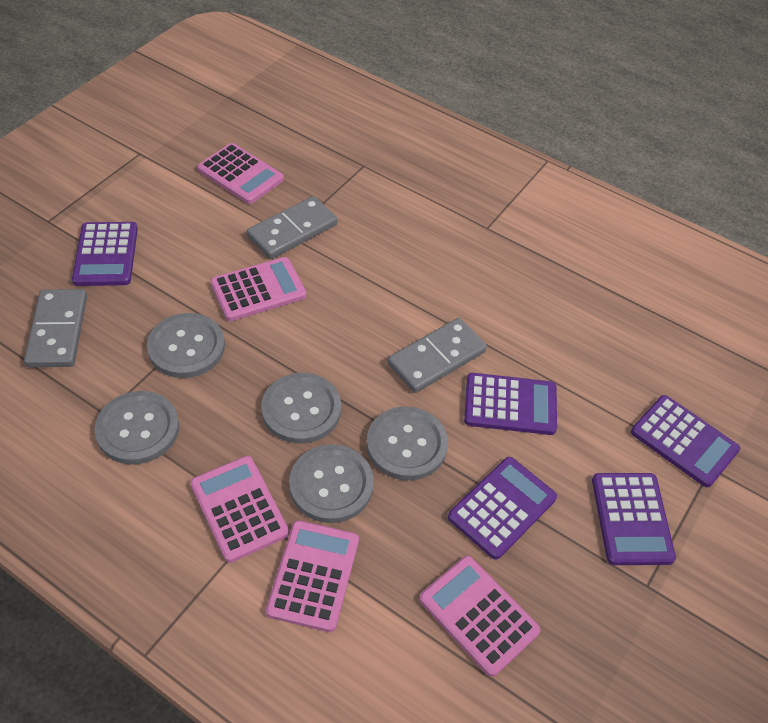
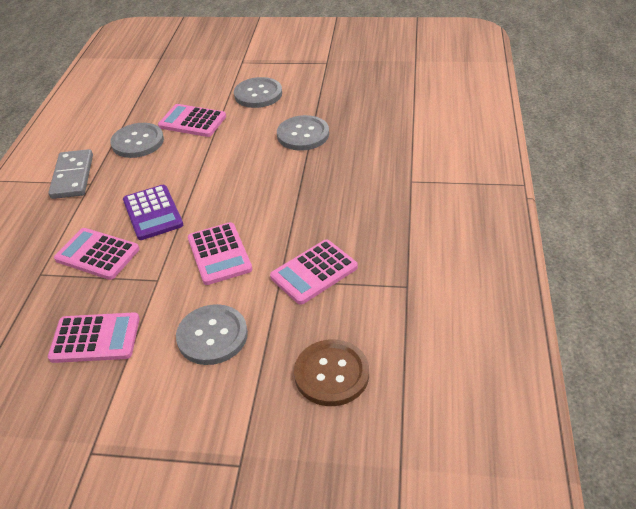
brown button: none = 0 -> [294,339,369,406] = 1
grey button: [94,391,179,465] [147,313,225,378] [261,373,341,444] [289,444,374,523] [367,406,448,481] = 5 -> [110,123,164,158] [176,304,248,365] [234,77,282,108] [277,115,329,151] = 4
grey domino: [24,289,87,367] [247,196,338,259] [388,318,487,393] = 3 -> [48,149,93,199] = 1
purple calculator: [72,222,138,286] [448,457,557,560] [464,373,557,435] [592,473,676,565] [631,395,740,488] = 5 -> [123,185,183,240] = 1

